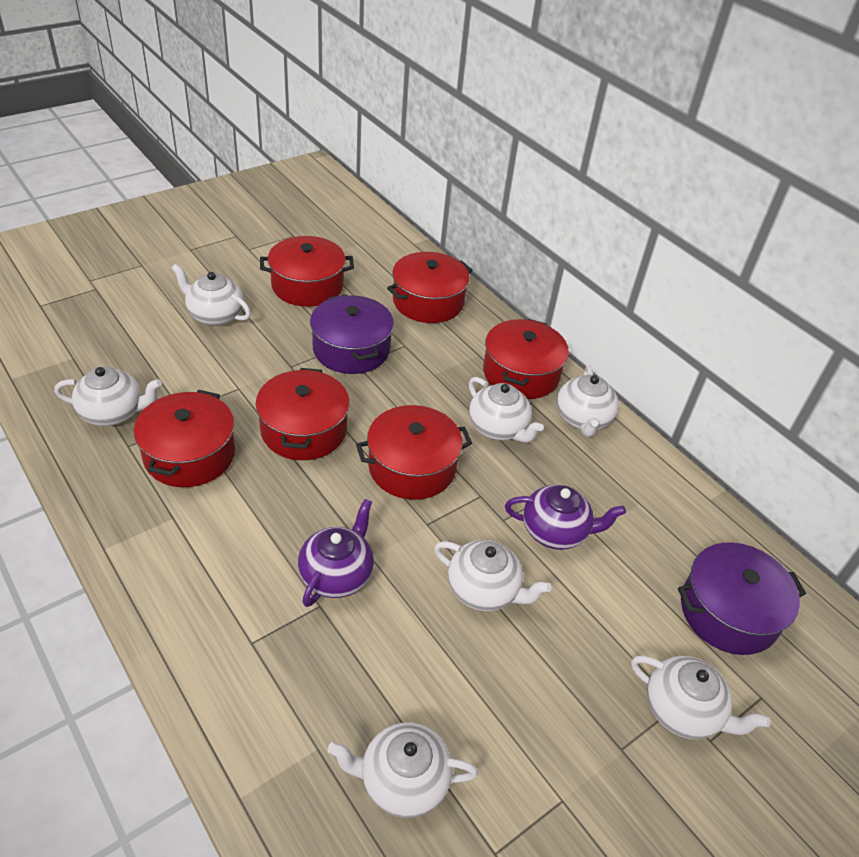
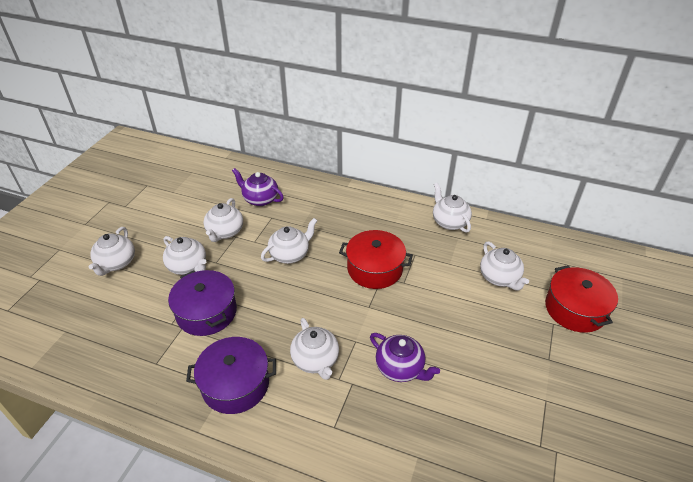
red pot: [134,390,235,487] [256,368,350,460] [260,236,354,307] [356,405,472,500] [387,252,473,323] [483,319,569,399] = 6 -> [339,230,413,289] [545,265,618,333] = 2

